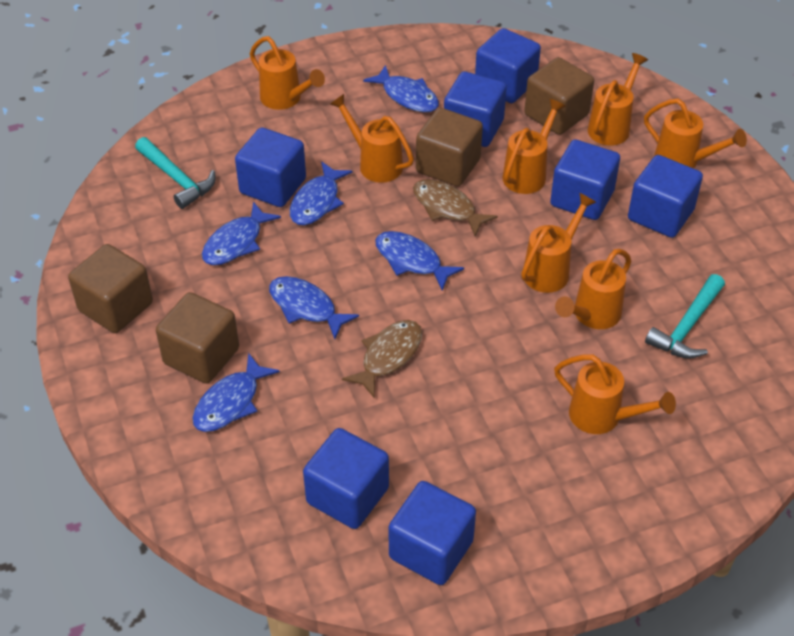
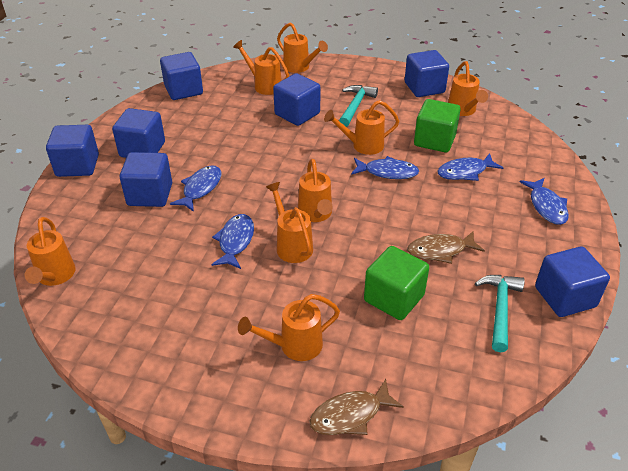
blue fish: [193,353,280,432] [202,202,281,265] [269,276,359,339] [290,161,353,225] [363,65,439,112] [375,231,464,291] = 6 -> [170,165,221,212] [211,214,254,269] [351,156,419,179] [437,153,503,181] [520,178,569,225] = 5
brown cube: [68,244,153,333] [156,292,239,384] [416,108,483,187] [524,57,594,135] = 4 -> none = 0
green cube: none = 0 -> [364,246,429,320] [414,99,461,152] = 2

